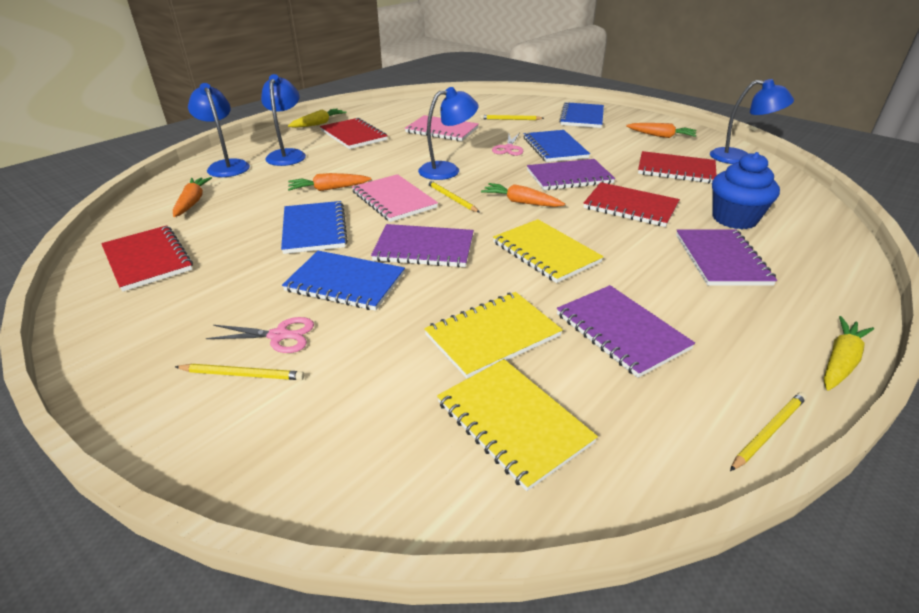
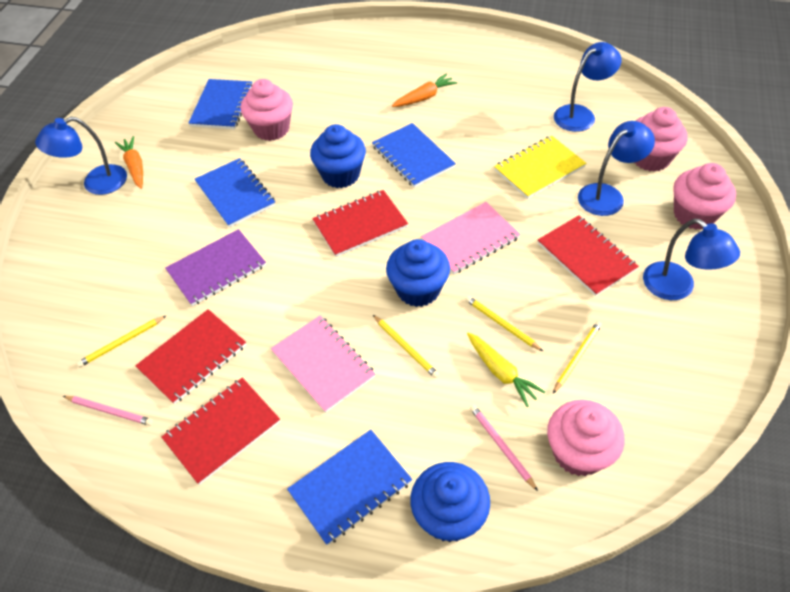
blue cupcake: [712,152,780,229] = 1 -> [310,124,366,188] [386,239,450,307] [410,462,490,542] = 3
orange carrot: [173,177,212,217] [288,173,371,191] [481,183,565,207] [626,123,697,138] = 4 -> [115,136,143,189] [392,74,457,107] = 2
pink cupcake: none = 0 -> [240,79,293,141] [547,400,625,476] [634,107,688,172] [673,163,736,230] = 4
pink pencil: none = 0 -> [63,396,153,426] [470,405,538,491] = 2
pink scissors: [206,317,314,353] [492,133,524,156] = 2 -> none = 0
purple notebook: [371,224,474,267] [527,159,615,190] [557,285,695,378] [676,229,777,286] = 4 -> [165,229,266,306] = 1
yellow carrot: [288,108,347,128] [824,316,874,391] = 2 -> [467,333,545,407] = 1
yellow notebook: [424,292,563,379] [437,359,598,491] [493,219,604,283] = 3 -> [494,136,586,199] = 1

